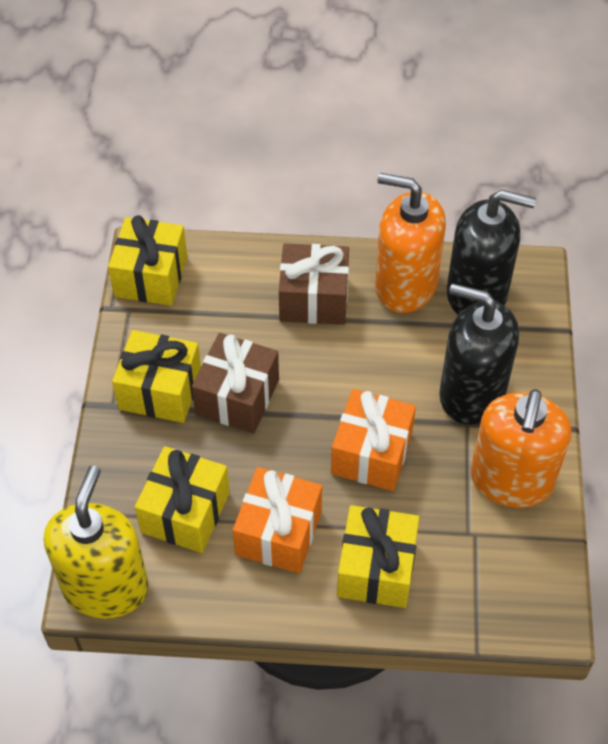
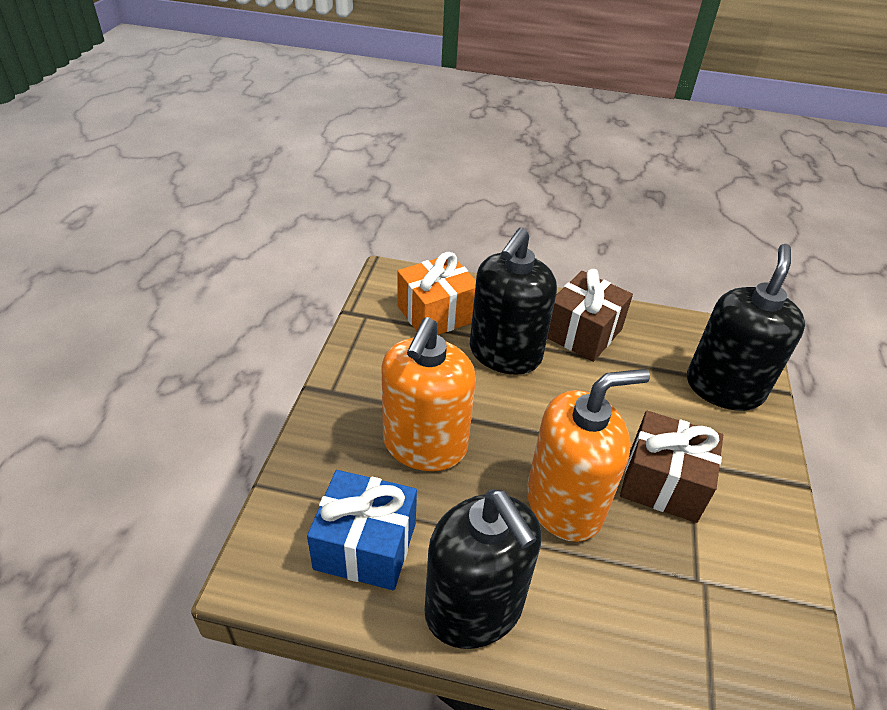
black soap dispenser: [439,283,519,425] [447,190,536,315] = 2 -> [425,489,541,649] [470,228,557,375] [687,244,805,411] = 3
blue gift: none = 0 -> [307,470,417,590] = 1
orange gift: [233,467,322,573] [331,389,416,491] = 2 -> [397,252,476,335] = 1
yellow gift: [108,215,187,306] [112,330,201,423] [135,446,230,553] [337,505,419,608] = 4 -> none = 0
yellow soap dispenser: [44,466,149,619] = 1 -> none = 0

